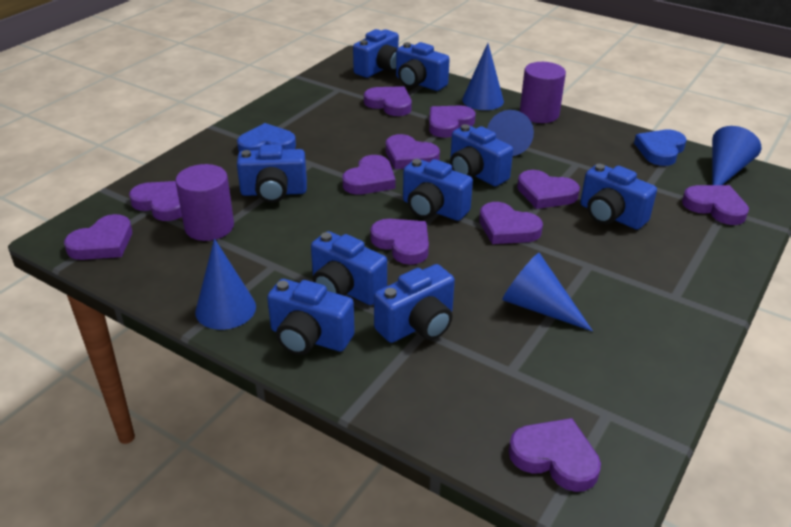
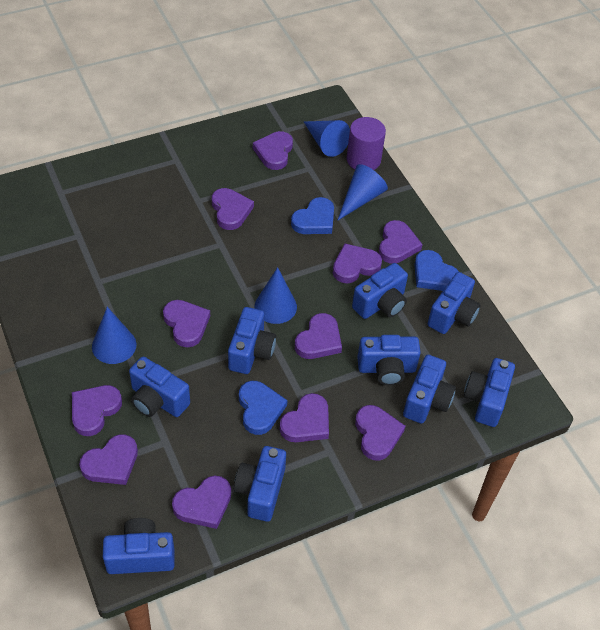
blue cone: [195,239,256,330] [462,43,504,110] [487,110,534,156] [502,253,593,331] [712,126,761,185] = 5 -> [92,307,136,364] [255,267,297,324] [304,120,350,157] [337,164,388,221] = 4
blue heart: [237,123,296,152] [634,130,687,166] = 2 -> [239,381,288,435] [291,197,334,234] [414,250,459,291] = 3
purple cylinder: [175,164,234,241] [520,62,566,123] = 2 -> [347,117,386,170] = 1

